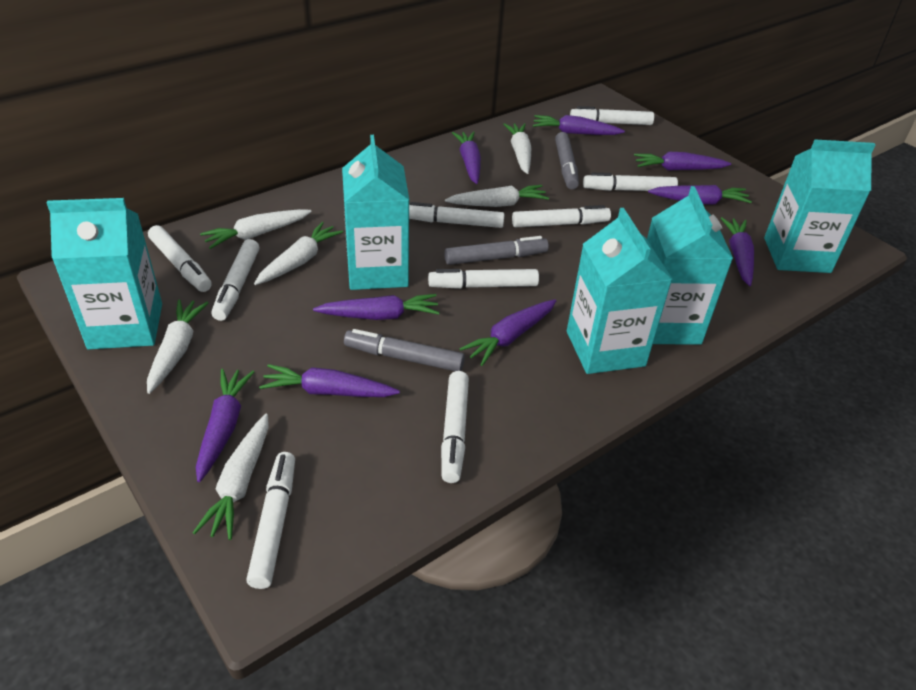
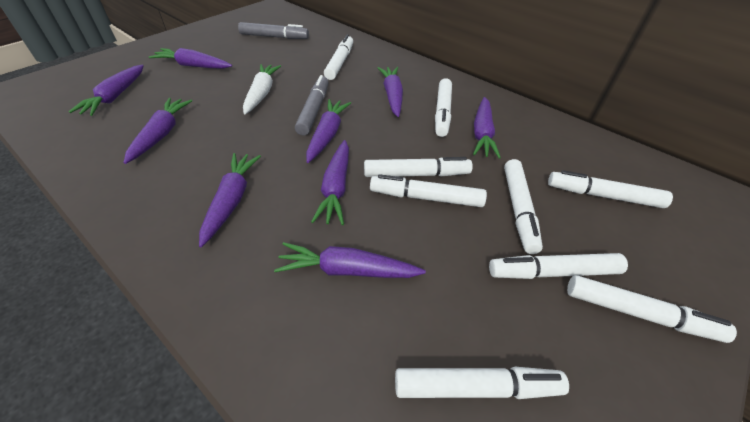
grey marker: [344,329,465,371] [444,236,549,265] [555,132,579,189] = 3 -> [238,22,309,39] [295,75,329,136] = 2
turquoise carton: [47,198,162,350] [342,135,409,290] [567,208,672,374] [647,186,733,345] [764,139,876,273] = 5 -> none = 0
white carrot: [147,299,208,394] [193,414,269,540] [200,209,312,249] [254,222,343,285] [445,185,549,207] [503,123,531,174] = 6 -> [243,64,281,114] = 1

